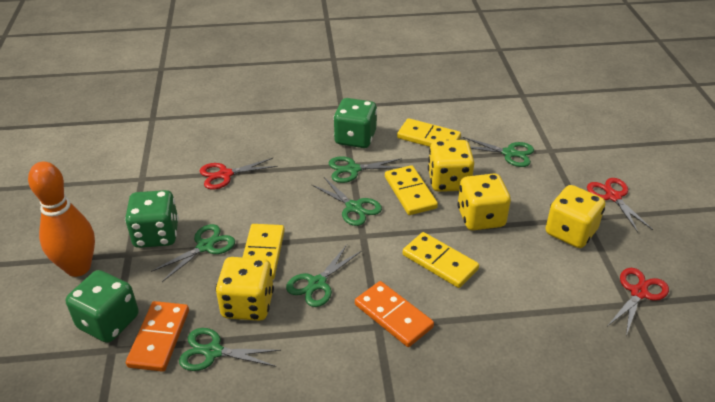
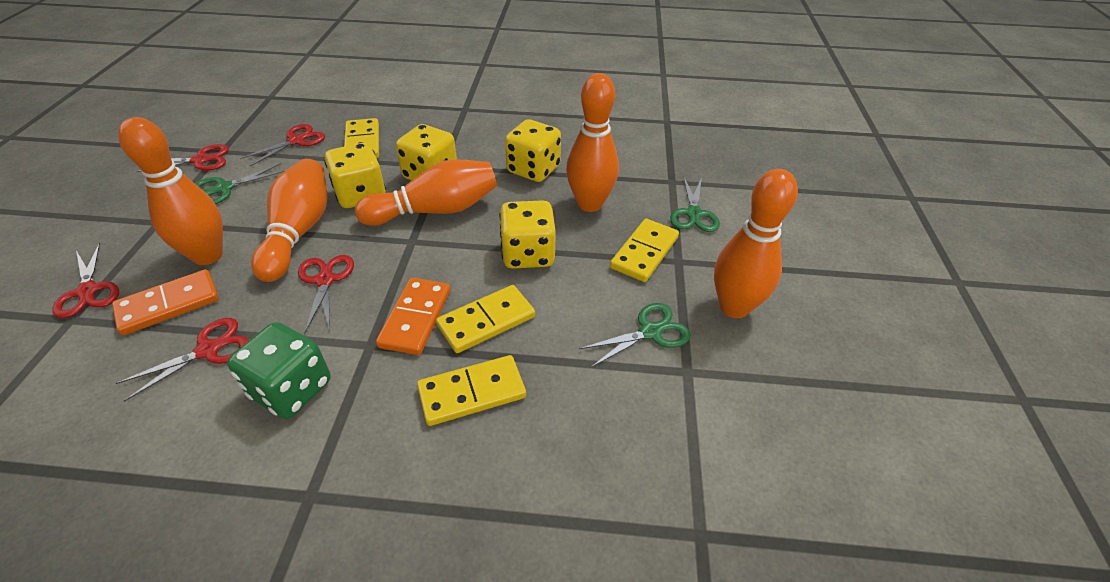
green dice: [66,270,139,343] [125,190,179,248] [333,98,377,148] = 3 -> [227,322,331,419] = 1
green scissors: [151,224,235,282] [179,328,281,371] [286,245,361,307] [312,177,382,226] [329,156,402,183] [463,137,534,167] = 6 -> [195,163,286,204] [579,303,691,367] [670,176,720,232] = 3
orange bowling pin: [28,162,95,277] = 1 -> [118,117,223,265] [251,159,328,282] [355,159,497,226] [566,73,619,212] [714,169,798,318] = 5
red scissors: [200,158,277,189] [587,178,653,232] [608,268,669,336] = 3 -> [52,243,119,318] [116,318,249,402] [135,144,229,172] [240,124,325,166] [298,255,354,334] = 5

